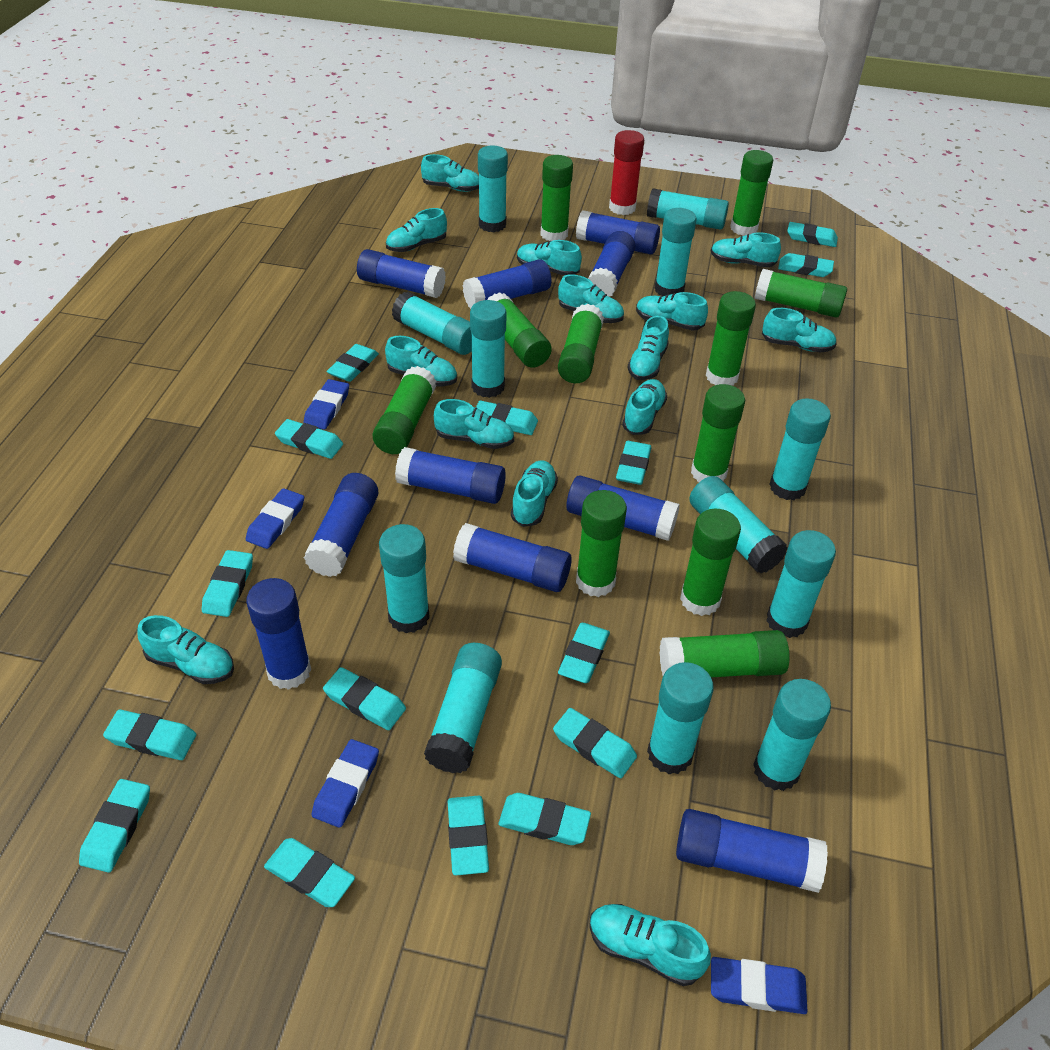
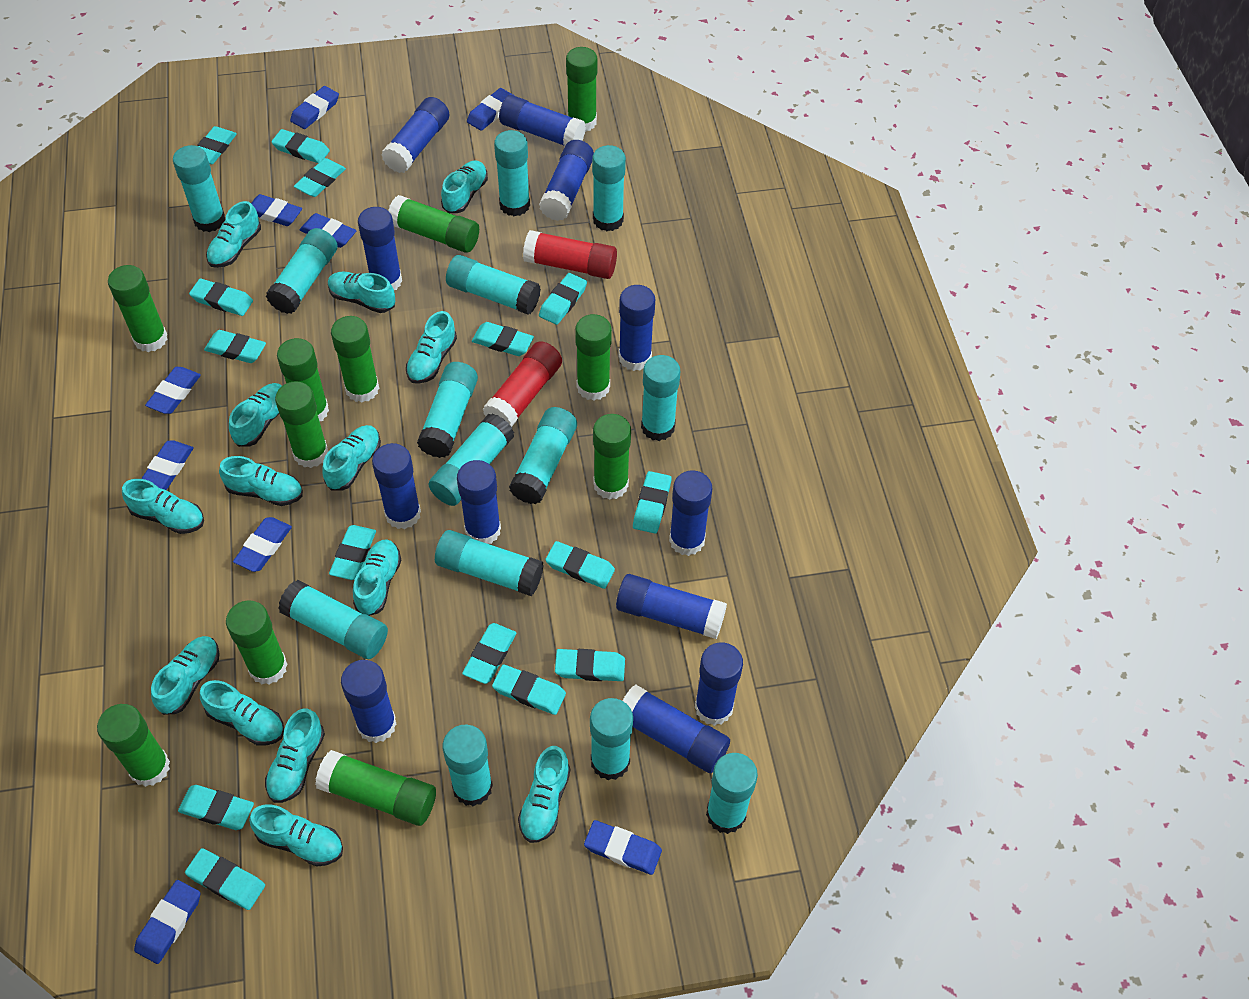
blue eraser: [246,488,304,549] [303,379,349,430] [312,739,379,828] [711,957,807,1014] = 4 -> [134,880,200,964] [141,440,194,490] [145,367,201,414] [233,517,292,572] [251,194,302,226] [290,86,339,129] [300,213,357,248] [467,88,515,131] [584,820,662,875] = 9
blue glue stick: [246,578,311,690] [304,473,378,577] [357,249,446,298] [395,447,506,504] [453,523,572,592] [463,259,552,309] [566,475,680,541] [576,210,660,254] [588,231,636,297] [676,809,828,893] = 10 -> [341,660,396,743] [358,207,402,290] [372,443,421,529] [381,97,449,173] [457,460,501,544] [499,95,586,146] [539,140,594,221] [616,574,727,639] [619,285,655,371] [622,684,730,773] [669,470,713,556] [695,642,743,726] = 12
red glue stick: [609,130,644,215] = 1 -> [483,341,562,427] [523,230,617,279] = 2
turquoise glue stick: [379,524,430,633] [392,292,472,355] [424,643,502,773] [470,300,506,398] [478,146,508,232] [647,188,729,230] [647,662,714,775] [655,208,697,296] [689,476,788,573] [753,679,831,791] [766,530,836,638] [769,398,831,500] = 12 -> [173,145,226,232] [266,228,338,314] [278,580,388,659] [417,362,478,458] [428,413,514,506] [435,530,544,596] [443,725,493,807] [446,255,541,315] [494,130,530,216] [509,407,577,504] [590,698,633,780] [592,145,626,231] [641,355,680,441] [706,753,758,834] = 14

